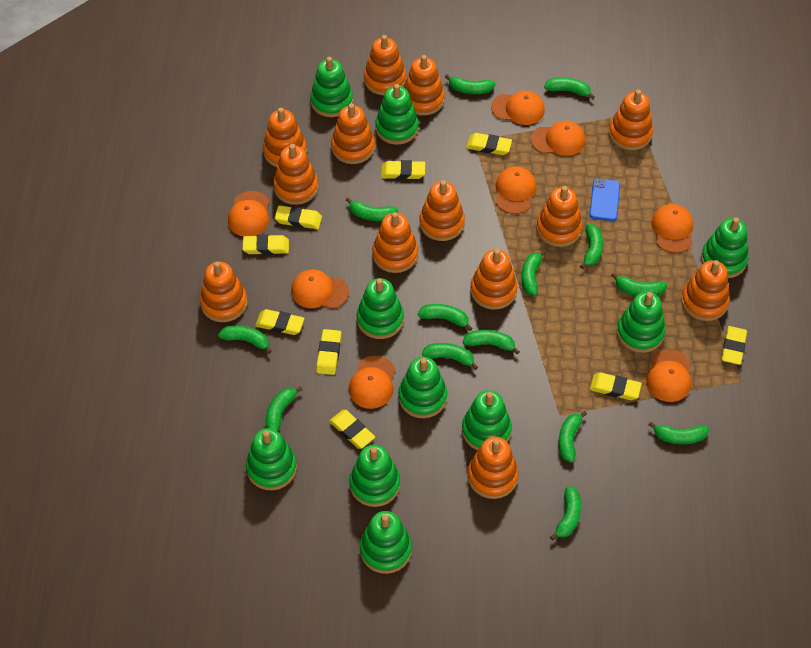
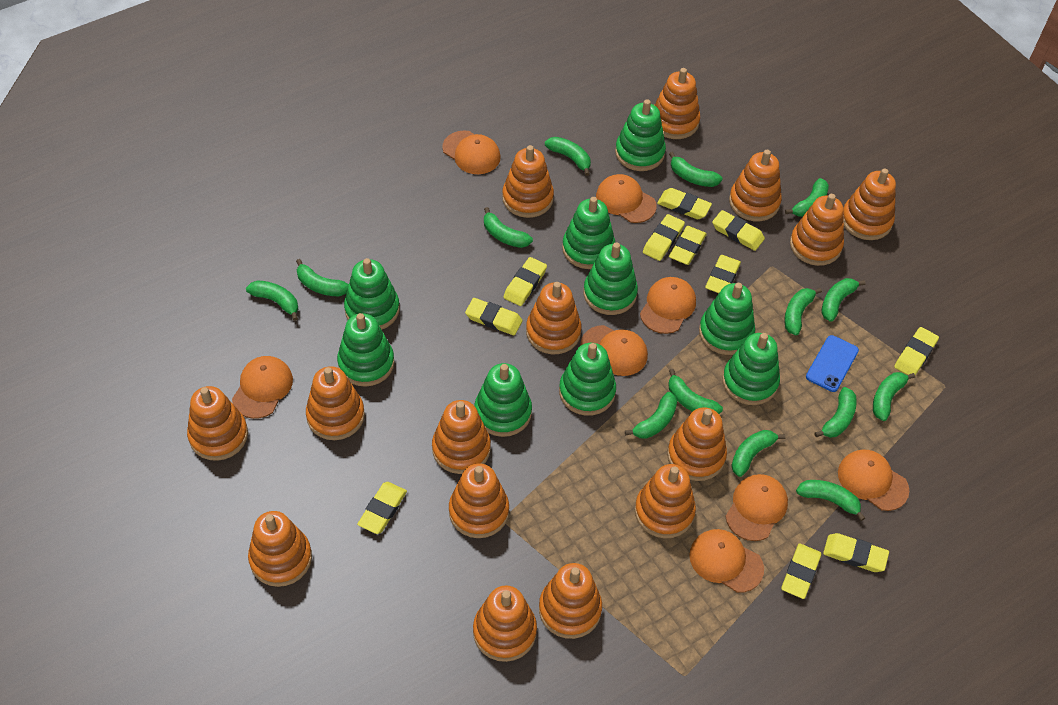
green stacking toy: [246,428,297,490] [310,57,353,117] [349,445,400,507] [357,278,404,339] [360,511,412,574] [375,84,419,145] [398,357,447,418] [462,390,512,450] [617,292,665,353] [701,217,749,278] = 10 -> [337,313,394,387] [344,258,400,329] [474,363,532,437] [559,343,616,416] [562,197,615,269] [583,242,638,315] [615,99,666,171] [699,283,755,355] [722,333,780,405] = 9
orange stacking toy: [200,262,248,322] [263,108,307,167] [273,144,318,205] [331,103,375,164] [364,35,406,95] [372,212,418,273] [404,55,445,116] [419,180,465,241] [467,437,519,499] [470,249,517,309] [536,186,582,247] [609,90,653,150] [681,260,730,321] = 13 -> [187,386,248,461] [248,511,312,587] [306,366,365,440] [432,400,491,474] [449,463,509,538] [473,585,537,662] [502,145,554,218] [526,282,581,354] [539,563,602,639] [635,464,696,539] [655,68,700,139] [667,407,727,481] [729,150,782,221] [790,194,844,266] [843,168,896,240] = 15
yellow eraser: [243,234,289,255] [255,309,304,335] [275,205,322,229] [316,329,342,375] [329,410,375,449] [381,160,425,180] [466,133,512,155] [590,373,642,400] [721,326,747,365] = 9 -> [357,482,407,534] [465,298,523,335] [503,257,547,306] [643,214,685,261] [657,188,712,219] [669,226,707,265] [705,255,741,293] [712,210,765,251] [781,543,821,599] [823,533,889,572] [894,327,939,375] = 11

